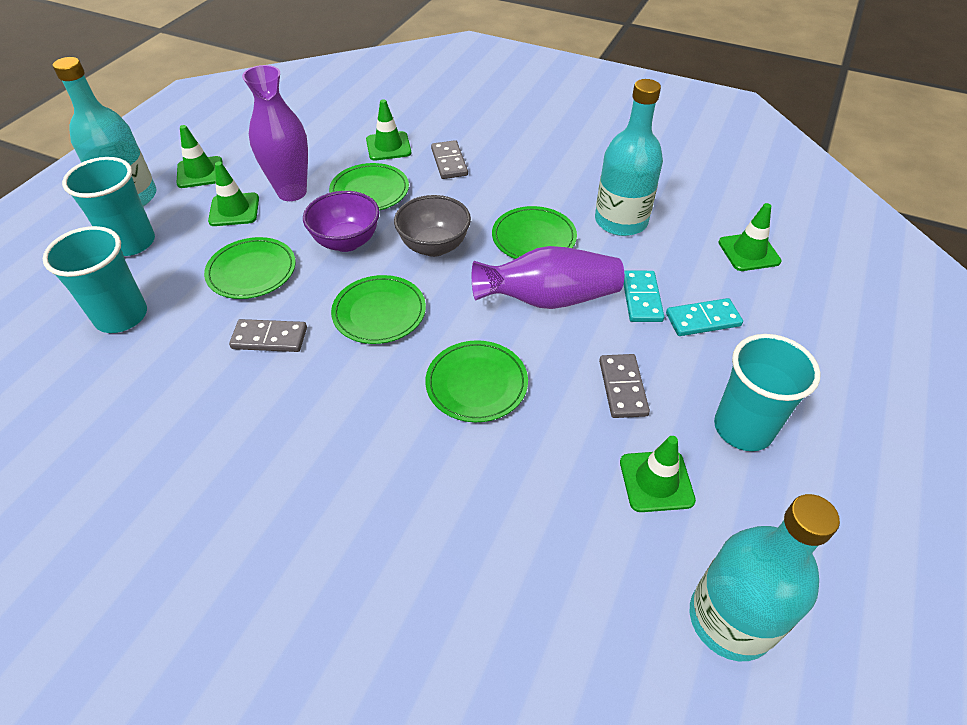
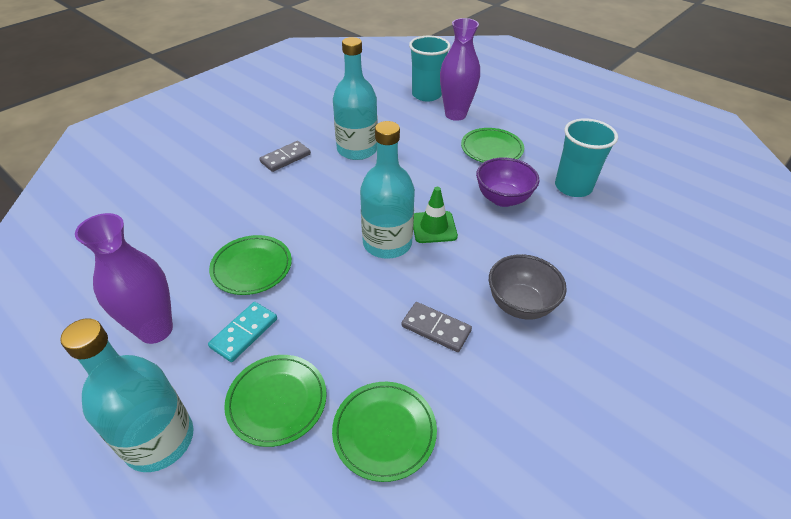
green plate: [204,237,296,299] [329,163,409,211] [331,275,426,344] [425,340,528,422] [492,206,577,259] = 5 -> [209,235,292,295] [224,355,327,447] [332,382,437,482] [461,128,524,163] = 4
green traffic cone: [176,125,223,188] [208,162,259,226] [366,99,411,160] [620,436,696,512] [718,203,782,271] = 5 -> [413,187,458,243] = 1
grey domino: [229,319,307,352] [431,140,468,179] [599,354,650,418] = 3 -> [259,141,311,172] [401,302,472,352] = 2
turquoise cup: [43,226,147,333] [62,157,155,256] [714,334,821,451] = 3 -> [409,36,451,102] [555,118,618,197] = 2
turquoise domino: [623,270,664,322] [666,298,743,336] = 2 -> [208,302,277,362] = 1

